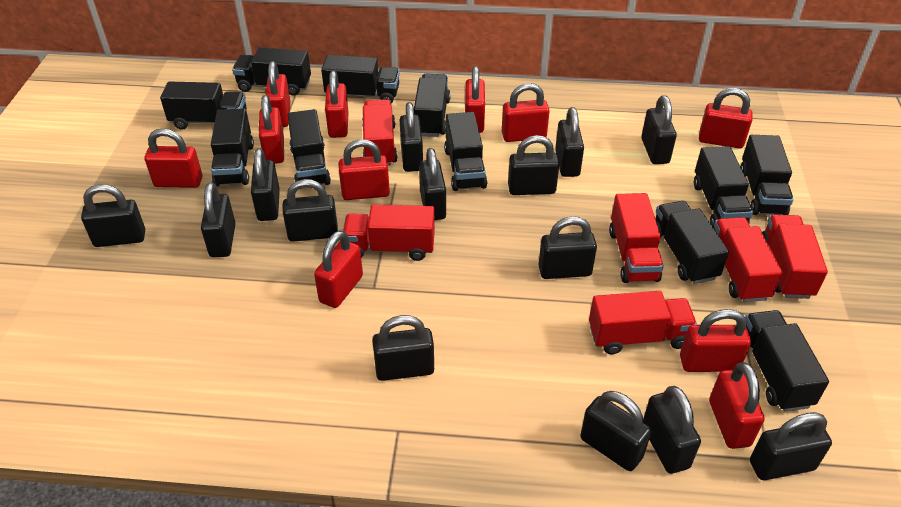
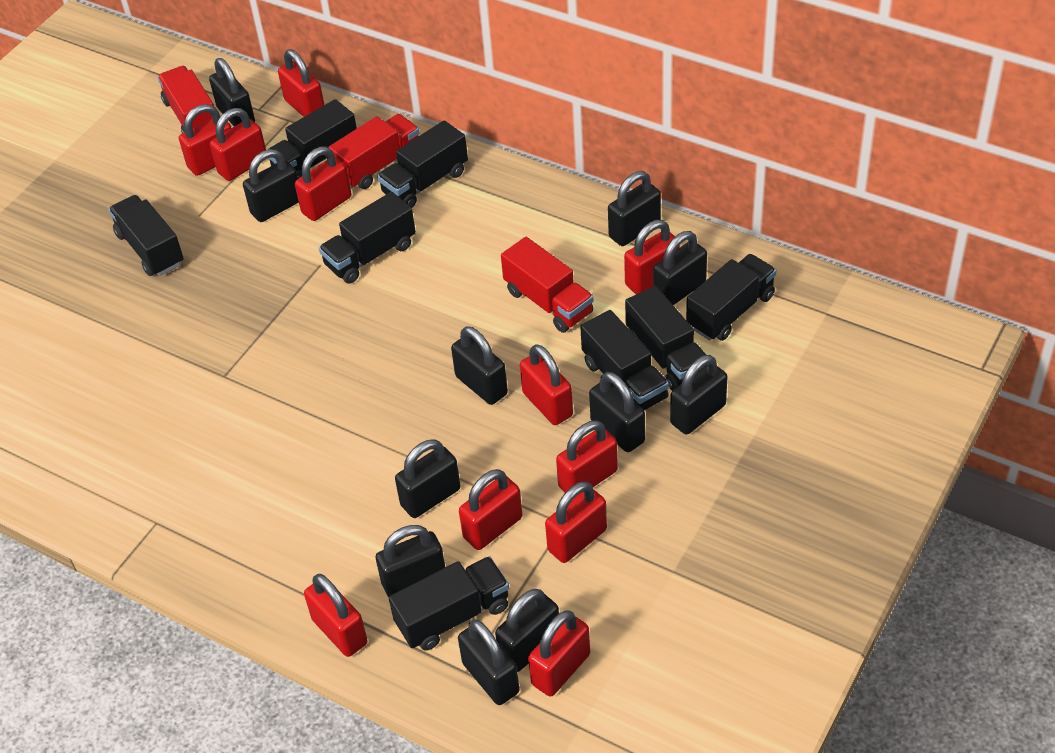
black padlock: [81,184,145,247] [201,182,236,257] [251,148,280,221] [283,179,338,242] [372,315,434,381] [400,102,423,172] [419,148,446,220] [508,135,559,195] [539,216,597,279] [555,107,584,177] [580,391,652,471] [641,95,677,164] [643,386,701,474] [750,412,832,480] = 14 -> [209,58,255,126] [243,149,299,222] [376,525,445,597] [395,439,461,518] [451,326,508,405] [458,620,519,705] [495,589,559,672] [589,372,645,452] [608,171,661,246] [653,231,707,305] [670,355,728,435] = 11
black truck: [160,81,247,130] [211,108,254,186] [232,47,311,96] [287,109,331,189] [321,55,400,103] [414,74,451,137] [444,112,487,191] [655,201,729,284] [694,146,753,228] [740,135,794,215] [745,310,829,412] = 11 -> [108,195,184,276] [269,99,357,179] [319,192,416,284] [377,120,468,208] [389,556,509,651] [580,310,669,410] [625,286,706,391] [686,254,776,341] = 8
red truck: [343,205,435,261] [362,99,398,165] [589,291,697,354] [609,193,664,283] [714,217,783,302] [762,215,828,299] = 6 -> [158,66,214,133] [328,114,420,189] [501,237,594,333] = 3

